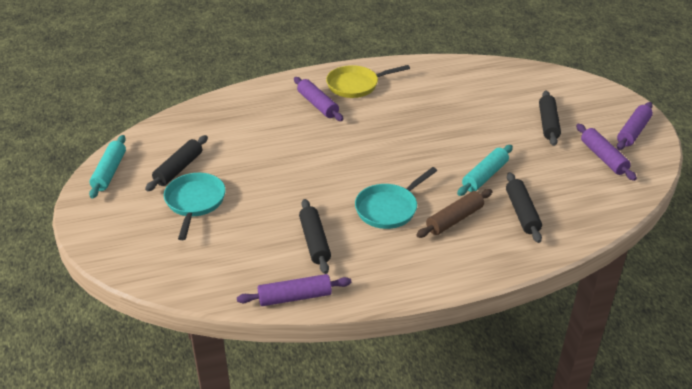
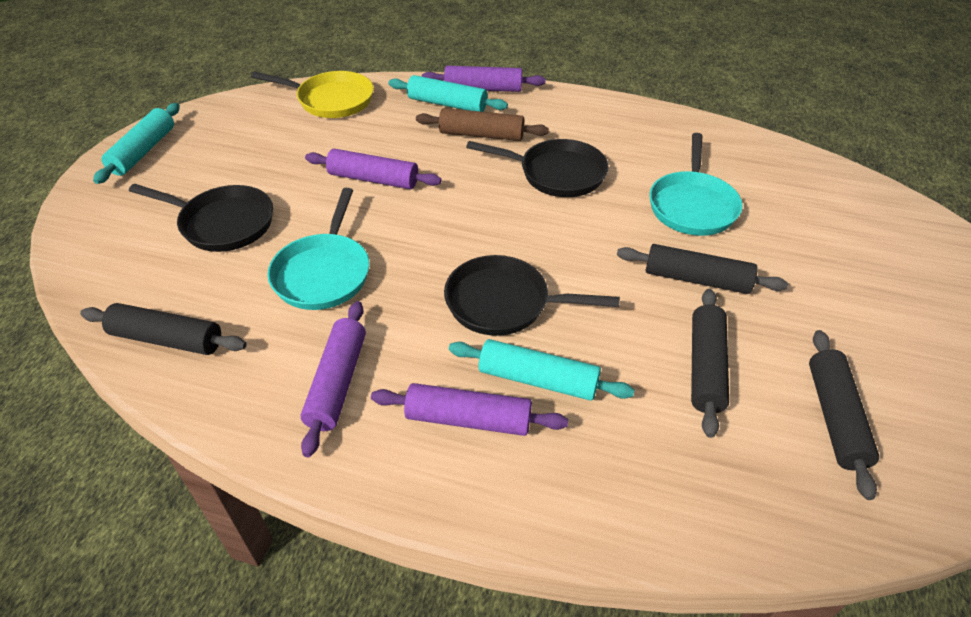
black pan: none = 0 -> [129,184,273,252] [444,255,620,336] [466,139,609,197] = 3
turquoise rolling pin: [89,135,126,198] [457,145,513,196] = 2 -> [93,103,180,184] [389,75,508,112] [449,339,635,401] = 3

